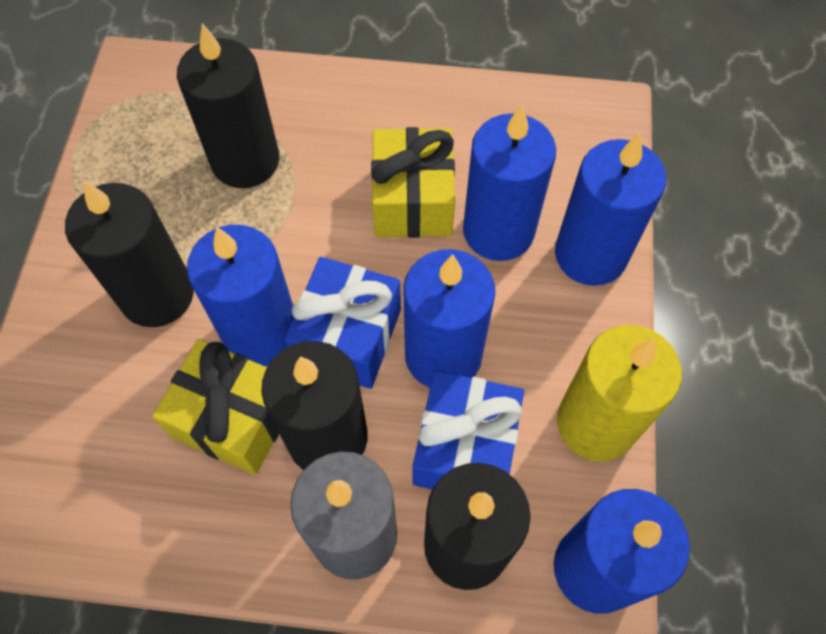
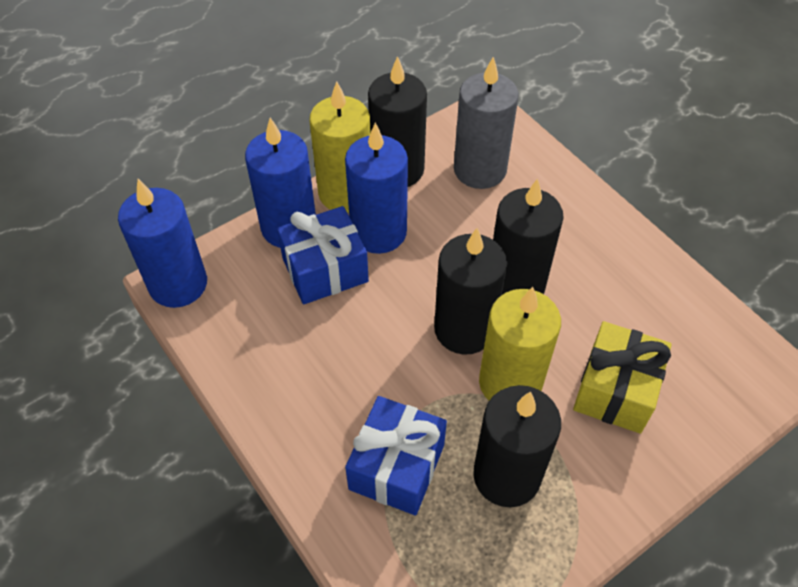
blue candle: [187,225,293,366] [403,249,496,388] [463,105,556,261] [554,489,690,614] [555,133,666,286] = 5 -> [118,179,207,308] [245,118,316,248] [345,123,408,254] = 3
yellow candle: [557,325,682,462] = 1 -> [309,81,371,213] [479,287,561,401] = 2
yellow gift: [152,339,279,475] [371,127,455,238] = 2 -> [573,321,672,434] = 1

